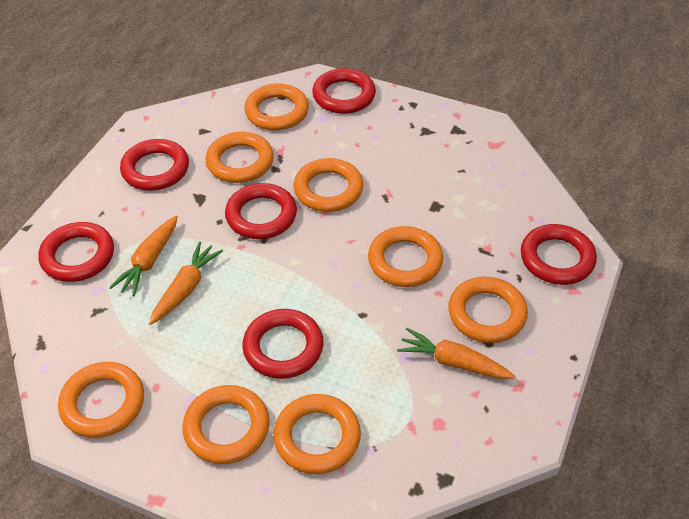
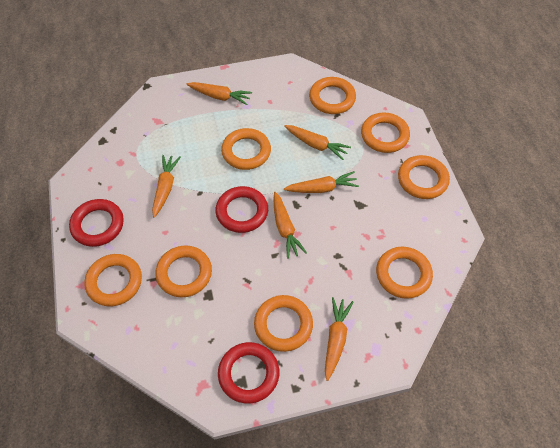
orange carrot: [109,215,178,297] [149,241,223,325] [397,328,515,379] = 3 -> [152,155,181,218] [186,82,252,105] [273,192,307,259] [284,125,351,160] [284,171,359,193] [325,297,353,381] = 6
red ring: [38,222,114,282] [120,139,189,191] [225,183,297,239] [242,309,324,379] [312,68,376,114] [521,224,597,285] = 6 -> [69,199,124,247] [215,186,268,233] [218,342,279,404] = 3

